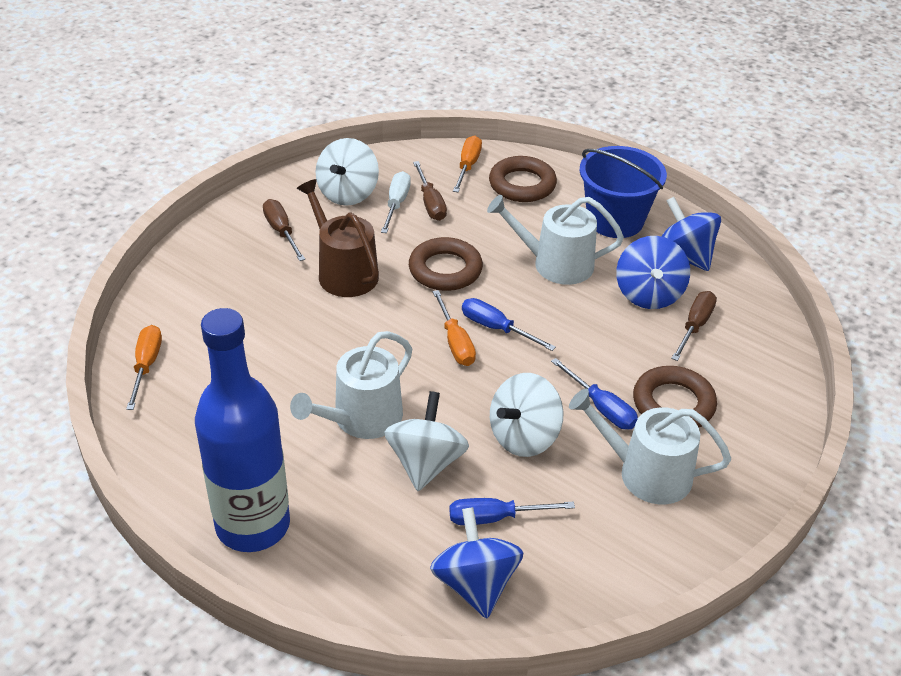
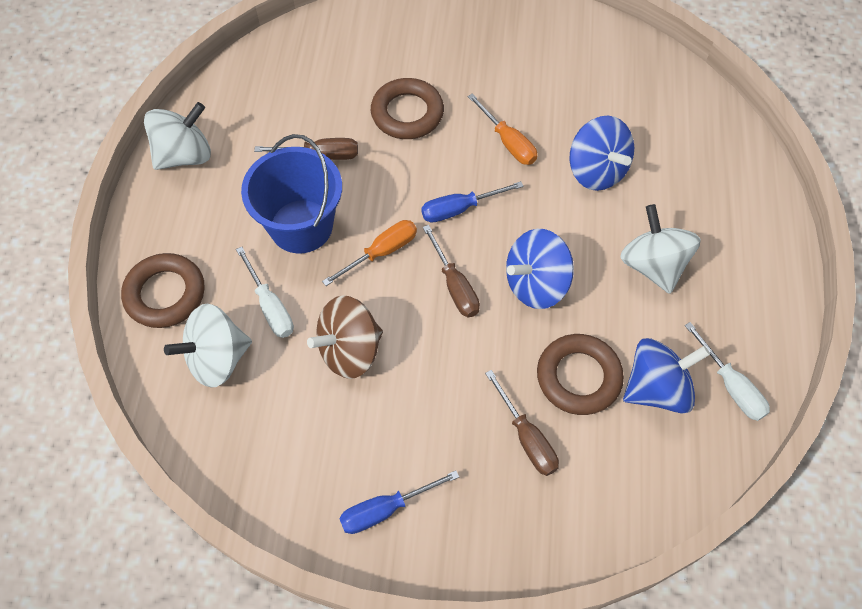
blue bottle: [195,308,290,552] = 1 -> none = 0
blue screwdriver: [450,498,575,525] [462,298,556,351] [551,358,638,429] = 3 -> [339,470,459,534] [421,181,524,223] = 2
brown spinning top: none = 0 -> [307,295,383,379] = 1
brown watering can: [297,179,379,297] = 1 -> none = 0
orange screwdriver: [126,325,162,410] [433,290,476,366] [453,136,482,192] = 3 -> [322,220,417,286] [468,94,537,165] = 2
white screwdriver: [381,171,411,233] = 1 -> [236,247,294,338] [685,322,770,421] = 2
white watering can: [290,331,412,439] [487,195,624,285] [569,389,731,504] = 3 -> none = 0

